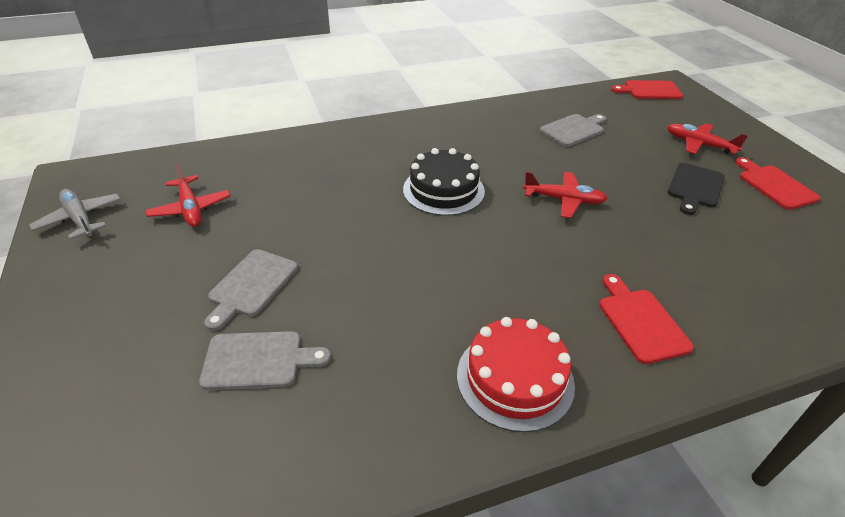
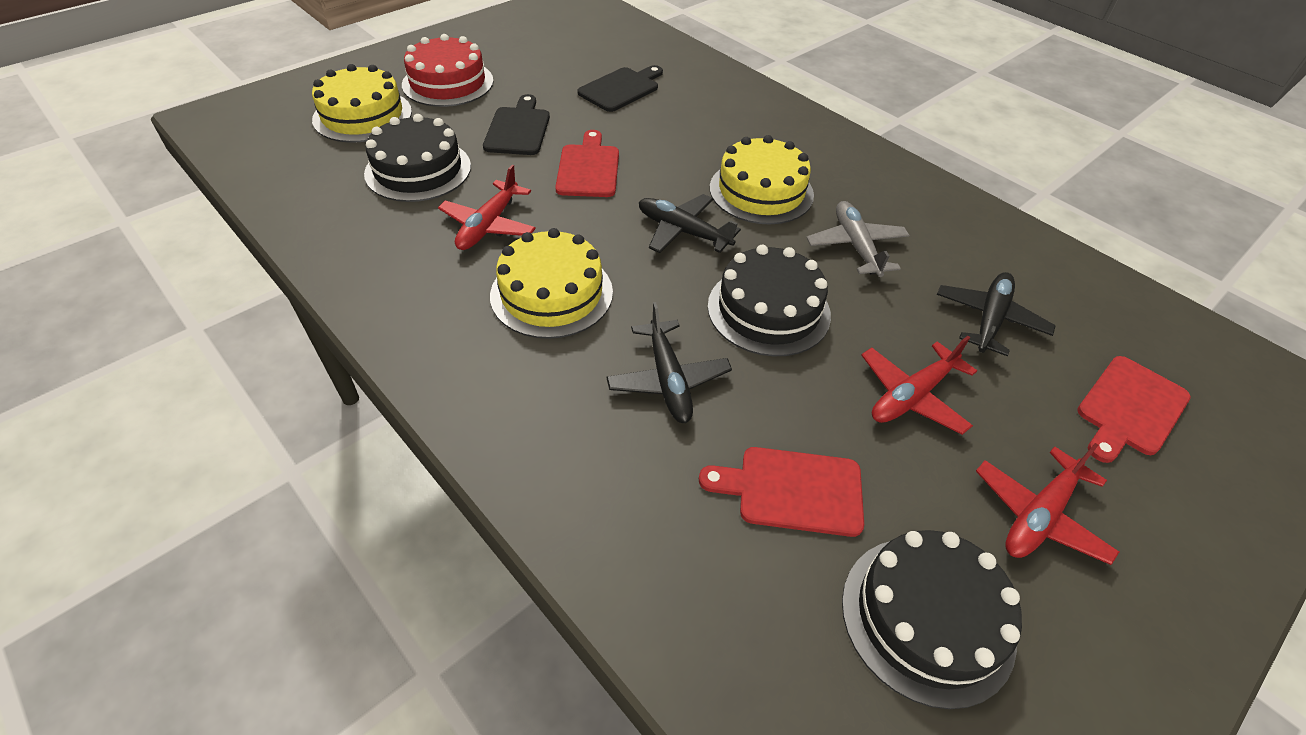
black cake: [403,148,485,216] = 1 -> [364,114,471,202] [708,245,831,356] [842,530,1022,709] = 3
black cutting board: [668,163,725,215] = 1 -> [483,94,550,155] [577,65,663,112] = 2
black plane: none = 0 -> [606,302,732,423] [639,194,741,253] [937,272,1056,356] = 3
grey cutting board: [199,331,331,390] [204,249,298,331] [540,114,606,147] = 3 -> none = 0
yellow cake: none = 0 -> [312,64,412,143] [490,228,613,339] [710,135,814,224] = 3

